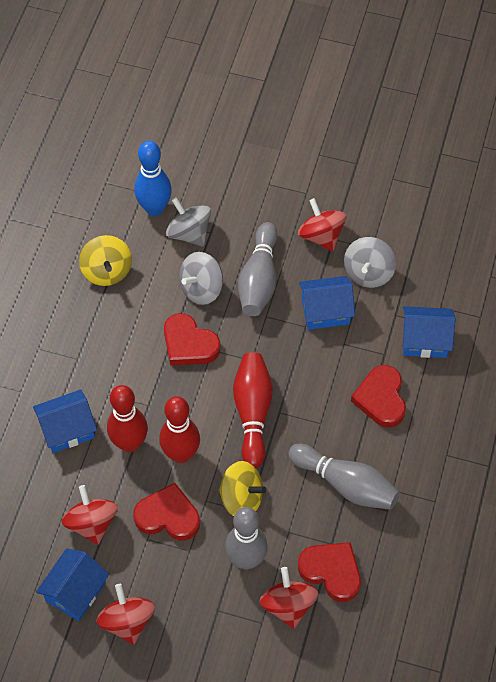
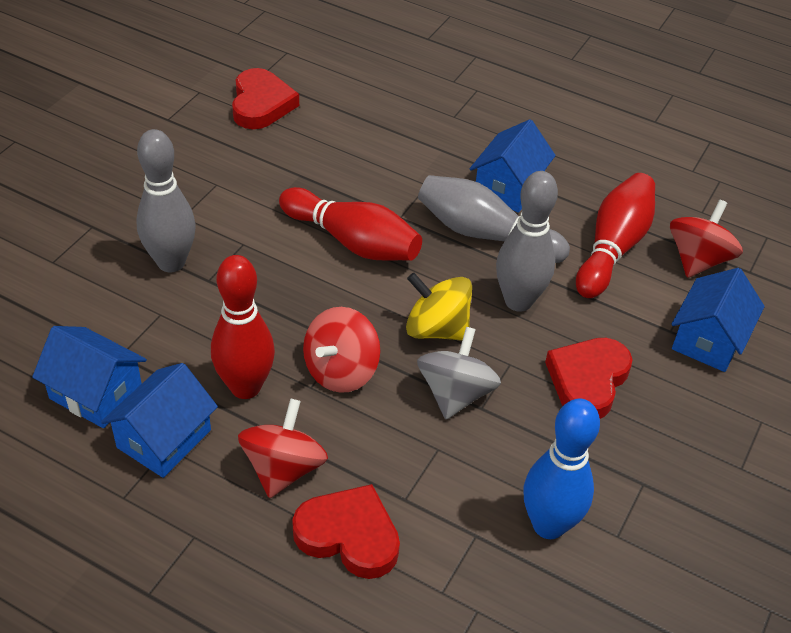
grey spinning top: [166,197,211,246] [179,252,223,305] [344,237,396,288] = 3 -> [417,327,501,419] = 1
red heart: [133,483,200,541] [164,313,221,366] [298,542,361,602] [351,365,406,428] = 4 -> [232,68,299,129] [292,484,400,579] [545,338,633,419] = 3
red spinning top: [61,485,118,545] [96,584,155,645] [259,567,318,629] [298,198,346,251] = 4 -> [238,399,328,498] [303,307,380,393] [670,200,743,278] = 3
yellow spinning top: [79,235,132,286] [219,461,266,516] = 2 -> [406,273,472,341] = 1

